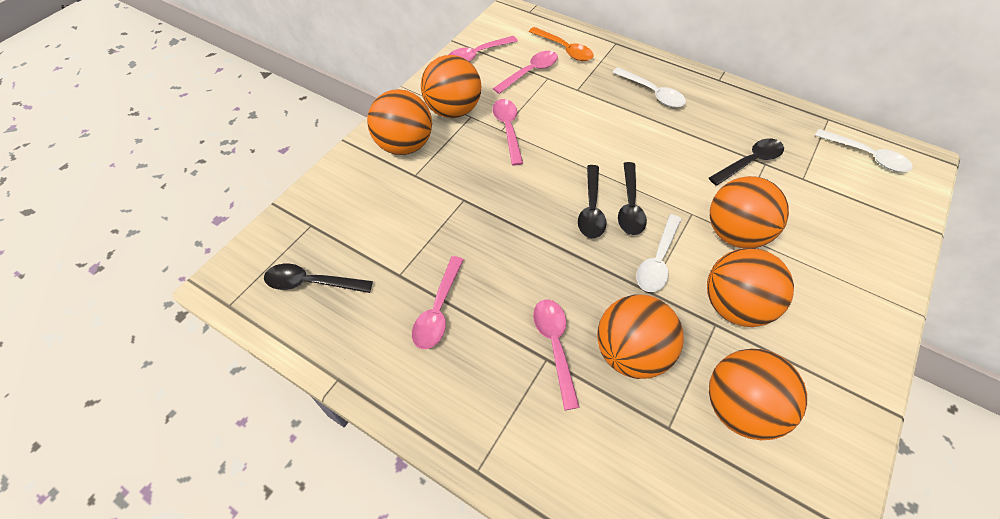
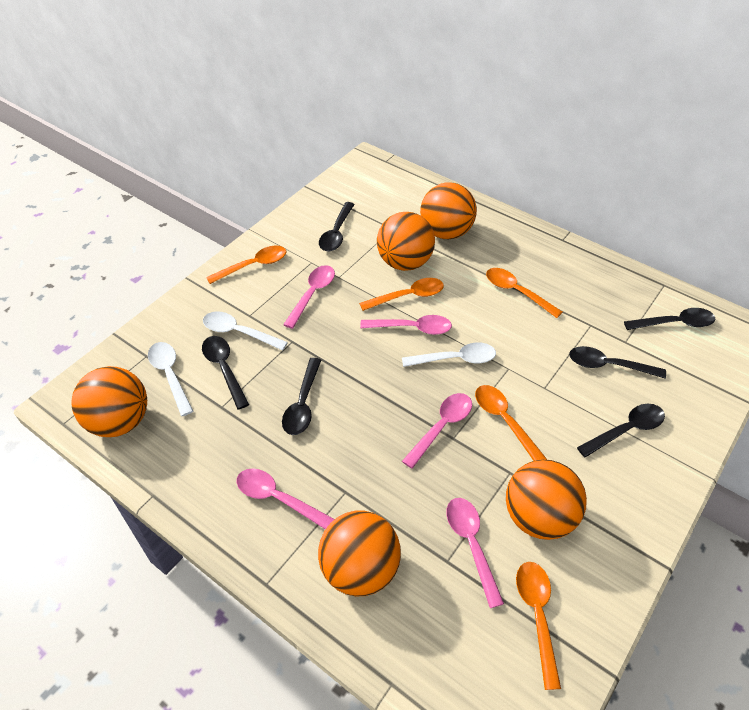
black spoon: [264,264,373,293] [578,165,607,238] [618,162,647,235] [709,138,784,186] = 4 -> [202,336,249,409] [282,358,321,435] [319,202,355,251] [569,346,666,379] [577,404,665,458] [624,308,715,330] = 6
orange ball: [367,89,432,155] [421,55,481,118] [597,294,684,379] [707,248,794,327] [709,349,807,440] [710,176,789,248] = 6 -> [71,366,147,437] [318,511,401,596] [377,212,435,271] [420,183,477,239] [506,459,587,540] = 5
orange spoon: [529,27,594,61] = 1 -> [206,245,287,284] [359,278,444,311] [475,385,547,461] [486,268,563,318] [516,562,561,690] = 5

